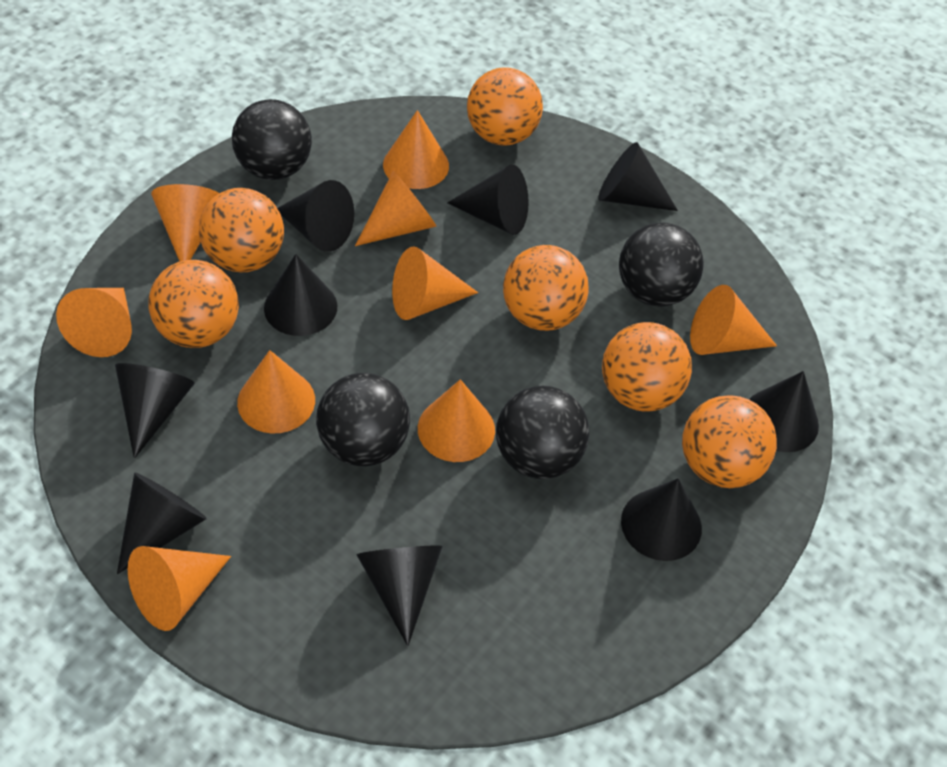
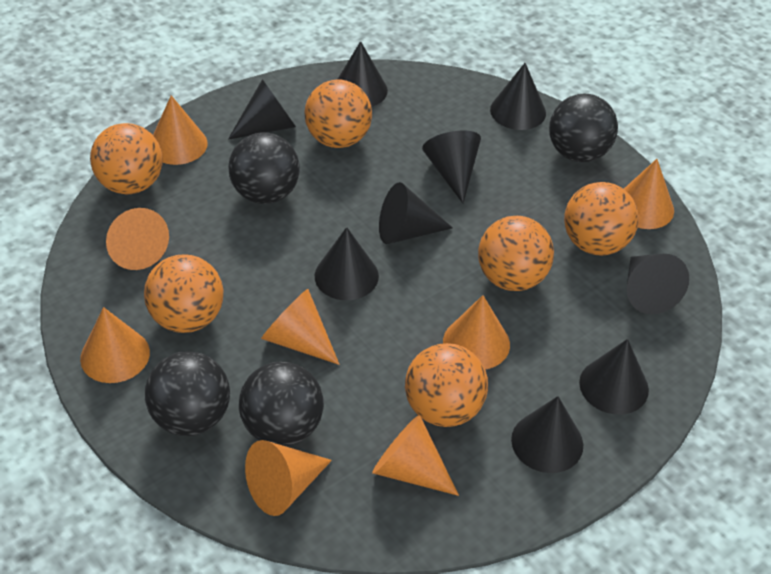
orange cone: [56,288,132,357] [128,546,231,631] [151,184,219,262] [237,350,315,433] [355,171,437,246] [383,110,449,189] [392,246,478,320] [418,379,495,462] [690,285,777,355] = 9 -> [80,307,150,383] [106,208,169,270] [153,95,208,165] [245,440,332,516] [261,289,339,365] [372,415,459,496] [443,295,510,369] [624,159,674,229] = 8

